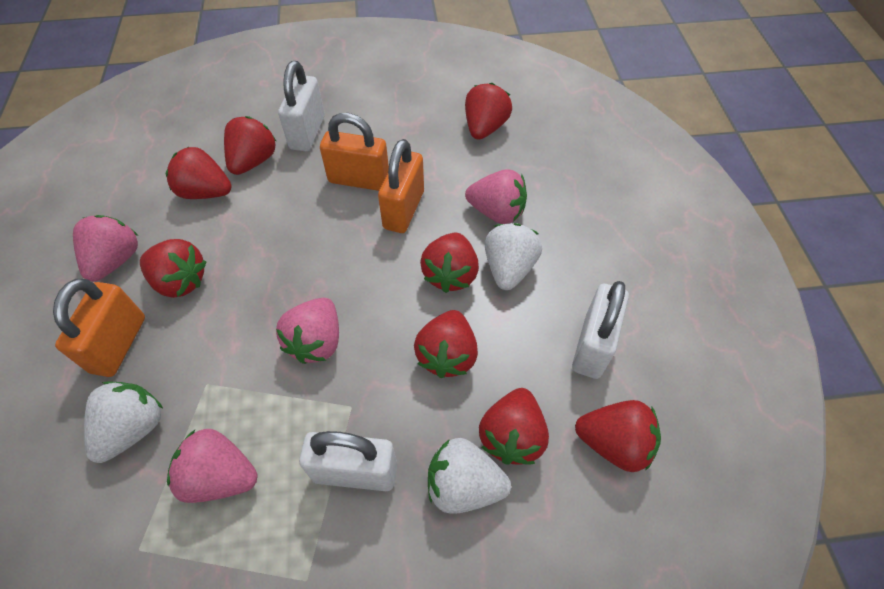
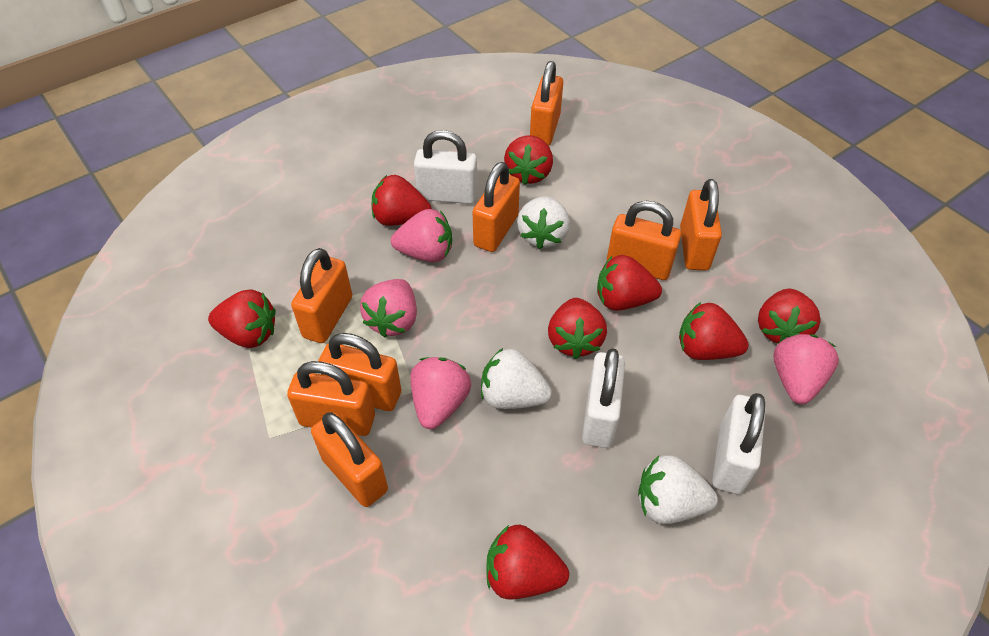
orange padlock: [53,279,145,377] [320,113,389,191] [378,139,424,233] = 3 -> [287,361,375,436] [291,248,352,343] [311,412,388,507] [318,333,401,411] [473,162,520,252] [530,61,563,146] [607,201,681,280] [680,179,722,270] = 8

